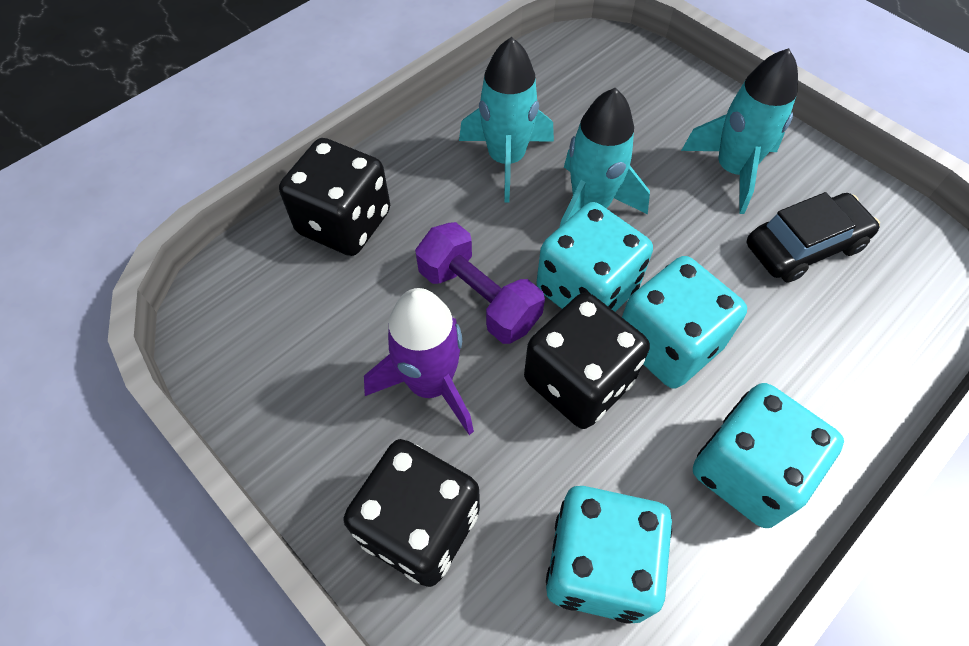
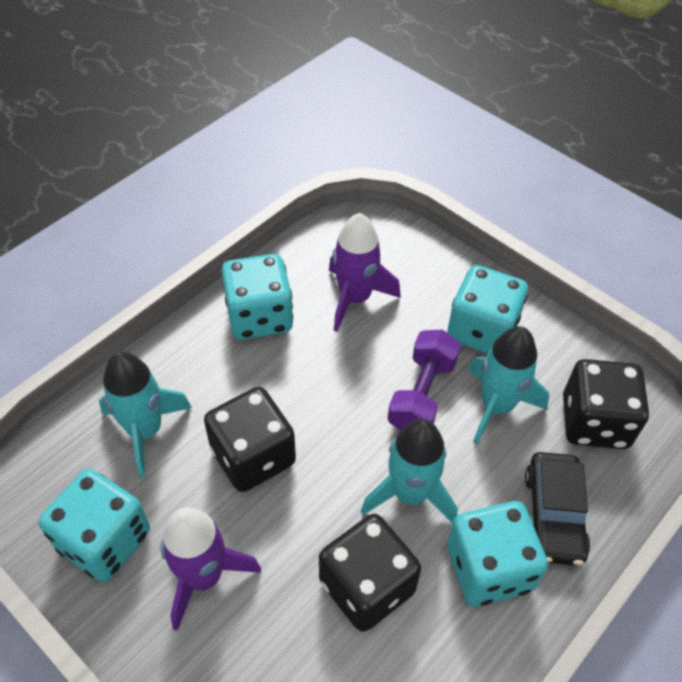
purple rocket: [364,288,474,435] = 1 -> [161,507,261,631] [329,213,401,332] = 2

